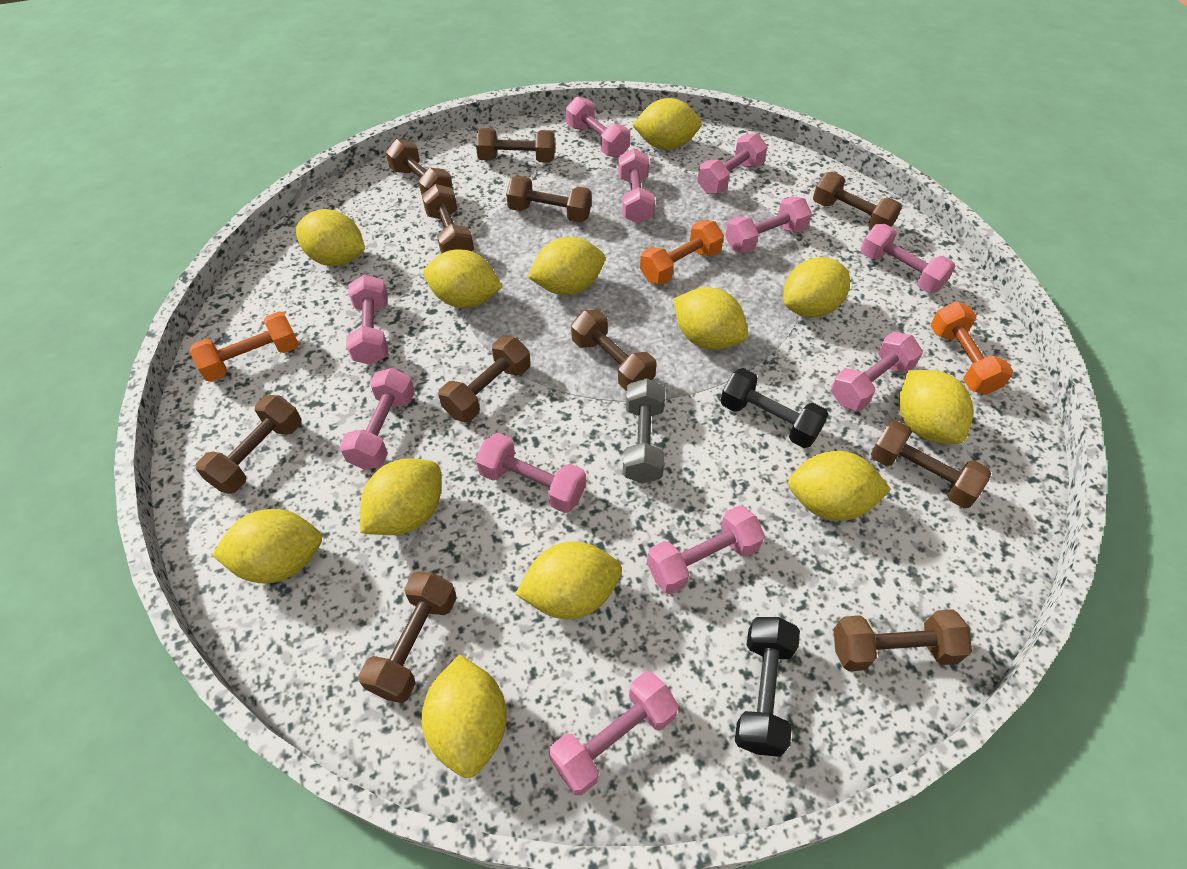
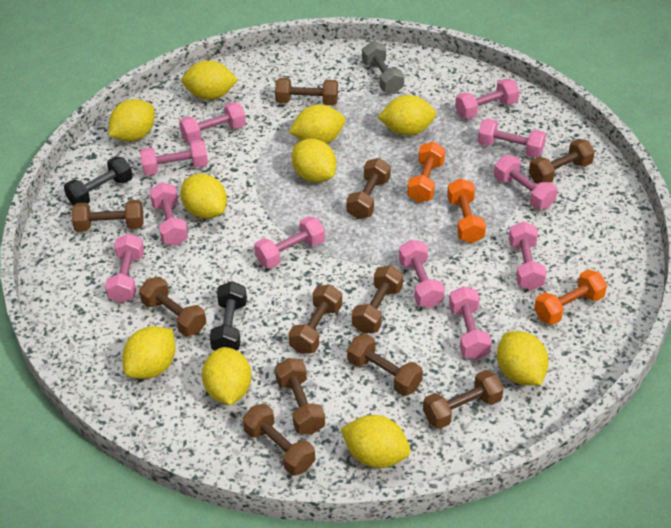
yellow lemon: [212,509,322,584] [296,209,365,266] [360,458,441,535] [421,654,507,778] [424,249,502,308] [515,542,622,619] [528,237,605,295] [632,98,702,150] [674,287,748,350] [783,257,850,317] [788,451,891,521] [899,370,974,444] = 12 -> [109,99,155,142] [122,326,175,379] [181,60,238,100] [181,174,227,219] [202,347,252,405] [289,105,345,144] [291,139,336,183] [341,415,411,468] [378,95,436,136] [497,331,549,385] = 10

